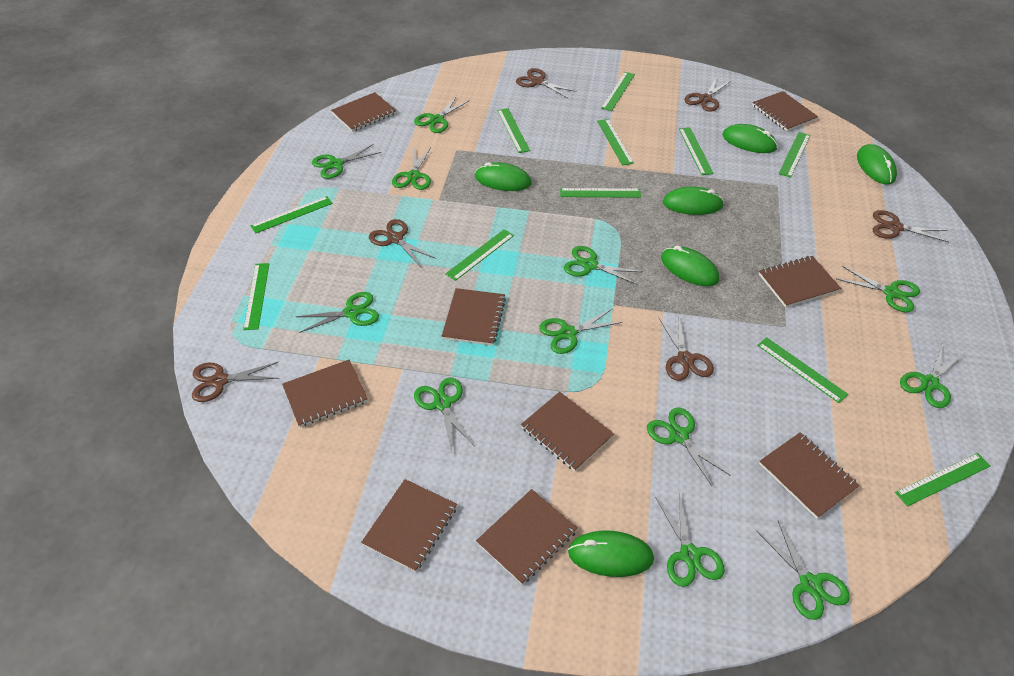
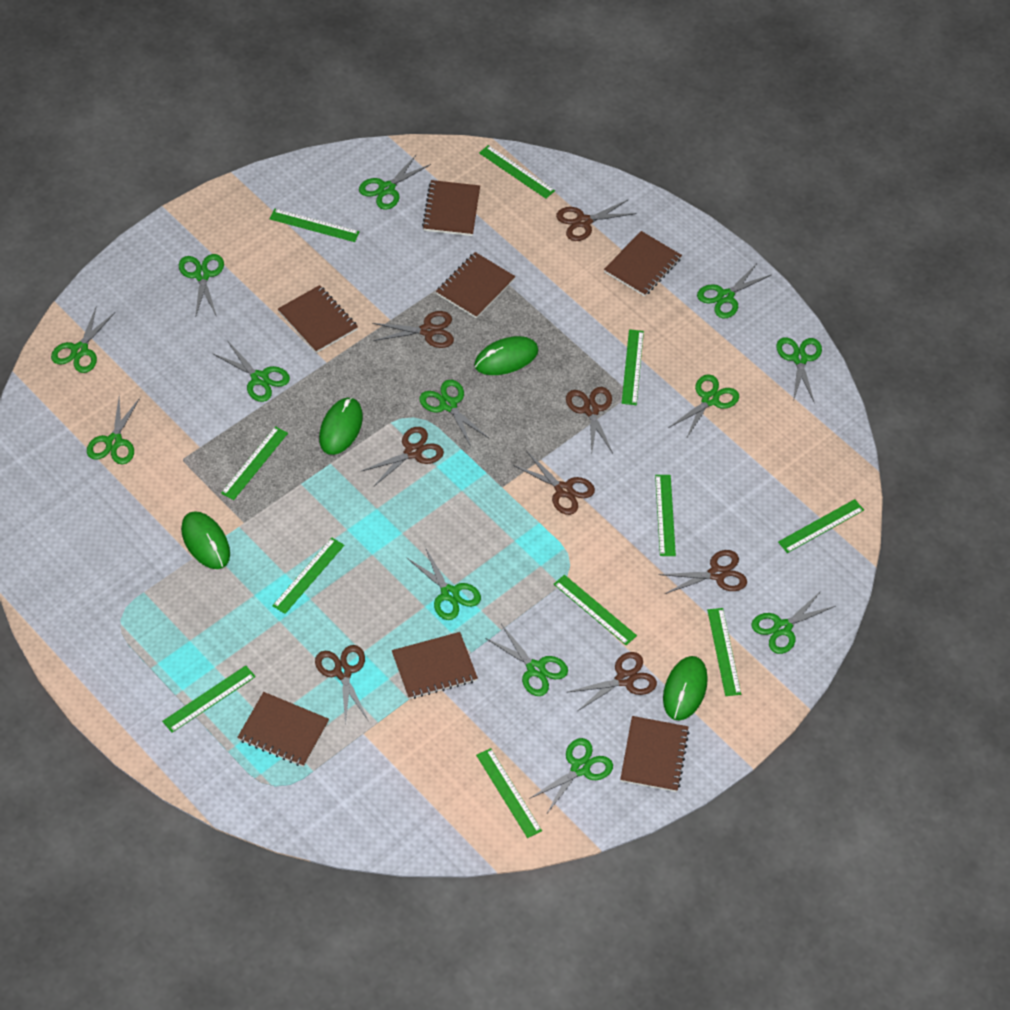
brown notebook: [282,360,368,427] [331,92,396,132] [361,479,457,572] [442,288,506,346] [476,489,578,585] [521,392,614,471] [752,91,818,131] [759,256,841,308] [759,432,860,519] = 9 -> [237,692,329,767] [278,285,358,353] [392,632,478,699] [422,180,480,236] [436,252,516,319] [604,231,682,297] [620,716,689,792] = 7
brown scissors: [192,362,279,402] [369,219,436,267] [516,68,577,98] [659,316,714,381] [684,77,731,112] [873,210,949,242] = 6 -> [315,645,368,725] [360,427,444,487] [372,311,454,348] [513,452,595,515] [556,200,637,241] [566,387,613,453] [566,652,657,711] [658,550,747,594] = 8
green mouse: [475,162,532,191] [568,531,654,577] [661,246,719,286] [663,186,724,215] [723,124,778,153] [857,144,897,185] = 6 -> [181,511,230,569] [319,397,363,455] [474,336,538,375] [663,656,708,720] = 4
green scissors: [295,292,379,333] [312,144,381,179] [392,147,431,190] [414,96,470,133] [414,377,475,451] [539,308,623,354] [564,246,642,285] [647,408,730,486] [655,492,725,587] [757,521,850,620] [837,266,920,313] [900,344,965,408] = 12 -> [51,308,114,373] [87,398,140,464] [179,254,224,318] [212,342,290,402] [359,155,431,210] [407,547,481,620] [419,380,489,447] [485,624,568,696] [529,738,613,815] [670,374,739,439] [697,263,772,318] [751,591,835,654] [776,337,822,403] = 13

